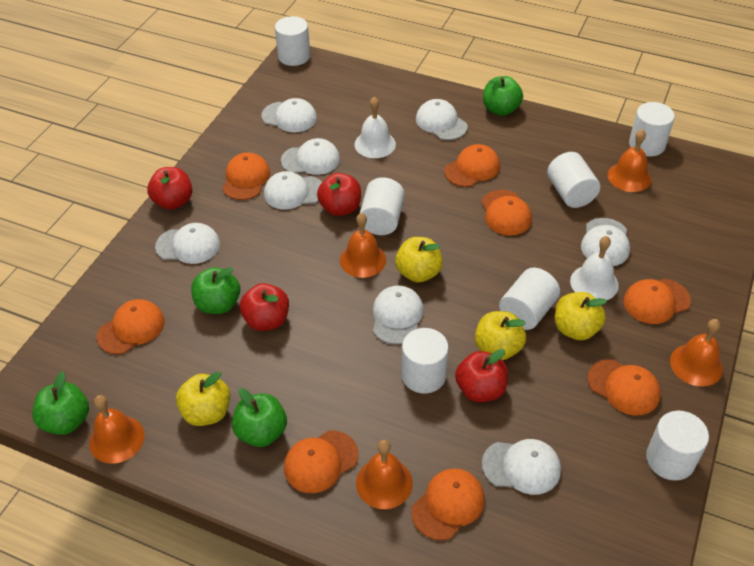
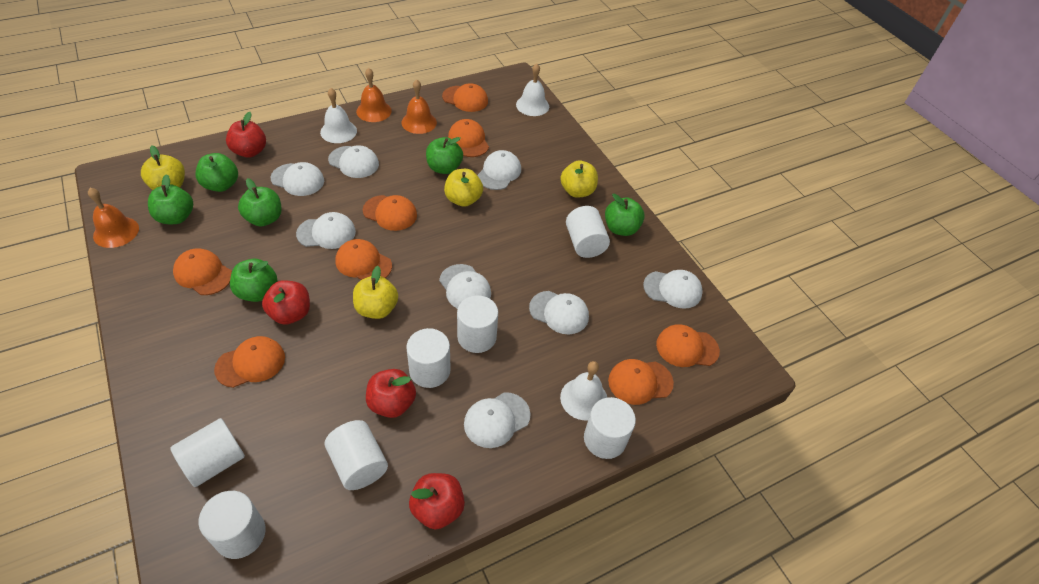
green apple: [32,371,89,435] [191,267,240,314] [232,388,287,447] [483,76,523,116] = 4 -> [148,174,193,224] [195,153,238,192] [230,259,278,302] [238,178,282,227] [426,137,463,174] [605,194,645,236] = 6
orange bell: [89,395,145,464] [340,213,386,278] [356,440,413,509] [608,129,651,192] [670,319,723,387] = 5 -> [88,188,139,248] [356,68,392,122] [402,79,437,134] = 3
white bell: [354,97,396,158] [570,236,619,300] = 2 -> [320,88,357,143] [516,64,549,116] [560,361,607,421] = 3

